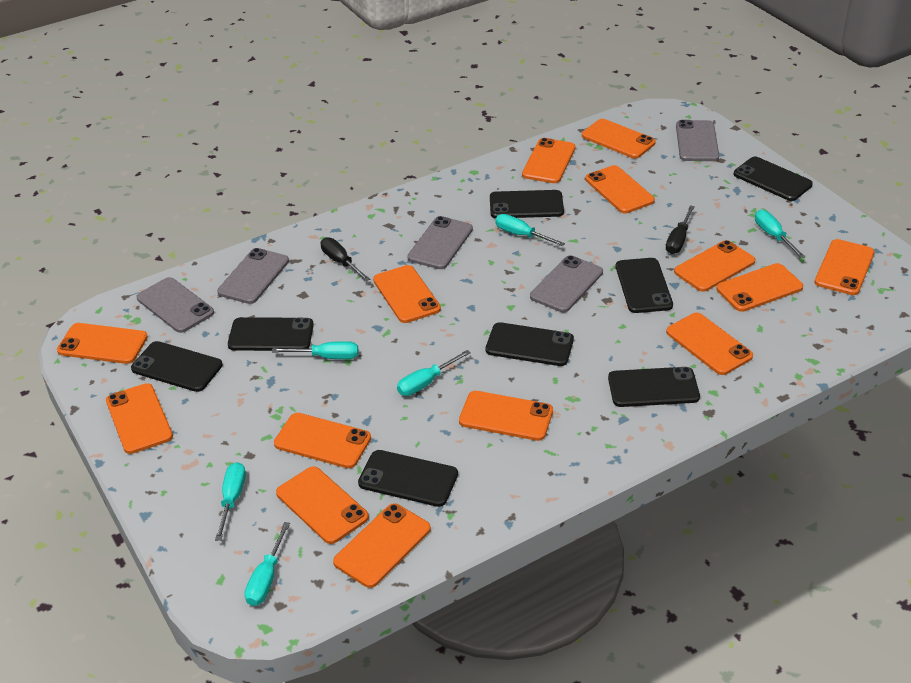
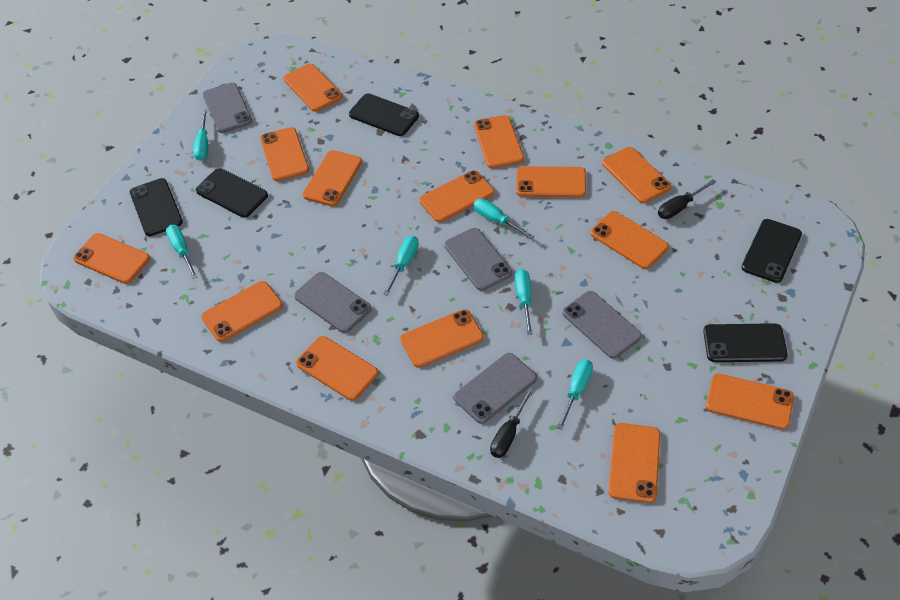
black phone: [131,341,223,392] [228,317,314,351] [358,450,458,507] [486,322,574,366] [490,190,564,218] [608,367,700,407] [616,258,673,313] [734,157,813,201] = 8 -> [130,178,183,236] [196,168,268,218] [349,93,419,136] [703,323,788,362] [741,219,802,283] = 5

